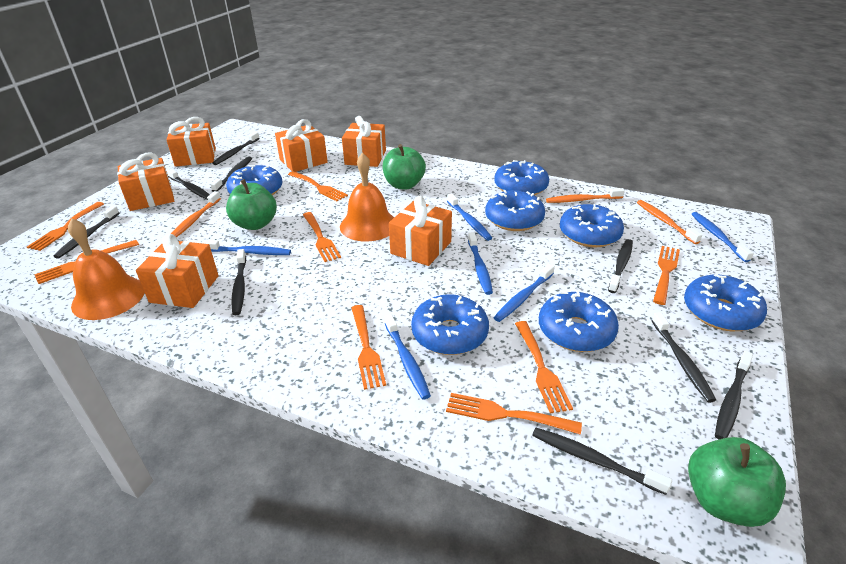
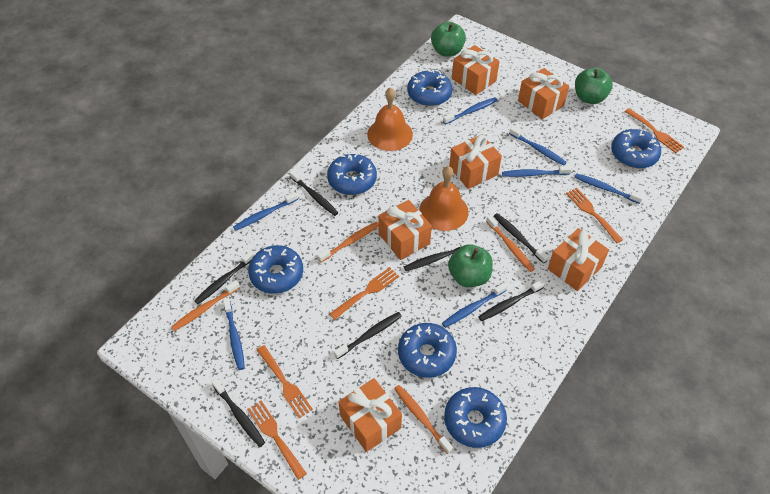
black toothbrush: [53,206,120,259] [167,169,209,200] [210,157,252,192] [213,132,260,165] [232,249,246,315] [532,428,672,495] [608,239,633,293] [651,312,716,403] [715,351,753,439] = 9 -> [194,251,255,304] [211,379,265,447] [289,170,338,216] [334,312,402,359] [404,240,474,271] [478,280,545,321] [494,213,548,263] = 7
blue donut: [226,165,282,195] [411,294,489,355] [485,190,545,231] [494,160,549,196] [539,291,619,352] [560,204,624,247] [684,274,767,331] = 7 -> [248,245,303,294] [327,154,377,195] [398,323,457,378] [407,70,453,106] [444,387,507,448] [611,129,661,168] = 6
blue toothbrush: [202,240,291,255] [385,314,431,399] [447,193,492,241] [468,232,493,295] [493,264,555,322] [692,212,754,262] = 6 -> [223,298,245,370] [233,192,298,231] [442,283,507,328] [443,97,498,125] [502,166,572,177] [509,127,567,166] [574,173,644,204] = 7
orange fork: [27,202,104,251] [34,240,139,284] [288,171,348,201] [303,212,341,262] [351,305,386,390] [446,393,582,435] [515,321,573,413] [653,246,680,305] = 8 -> [247,401,307,480] [257,345,313,418] [330,267,399,320] [566,188,623,243] [625,108,684,153] = 5
orange toothbrush: [171,191,221,237] [546,188,625,203] [637,200,702,244] = 3 -> [171,280,240,331] [317,222,378,262] [394,385,453,454] [486,215,535,272] = 4

